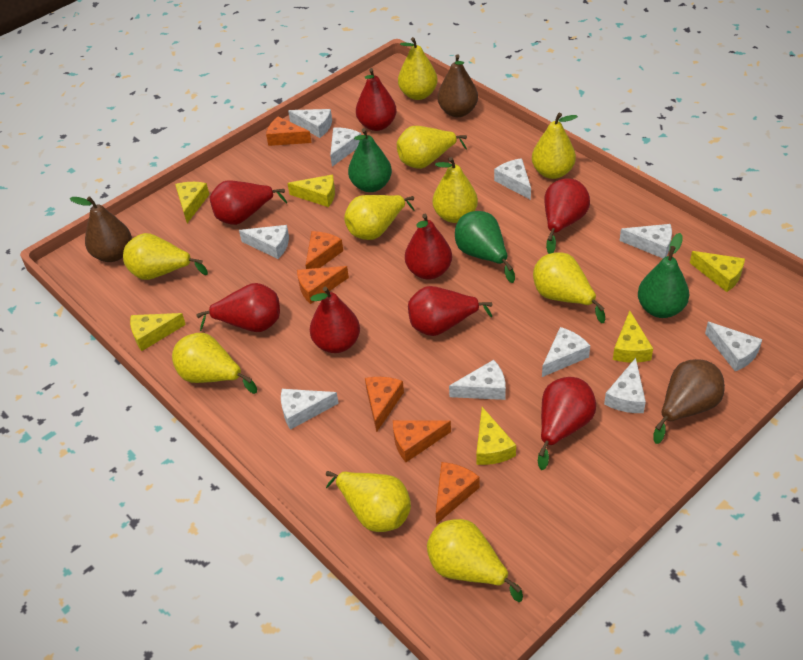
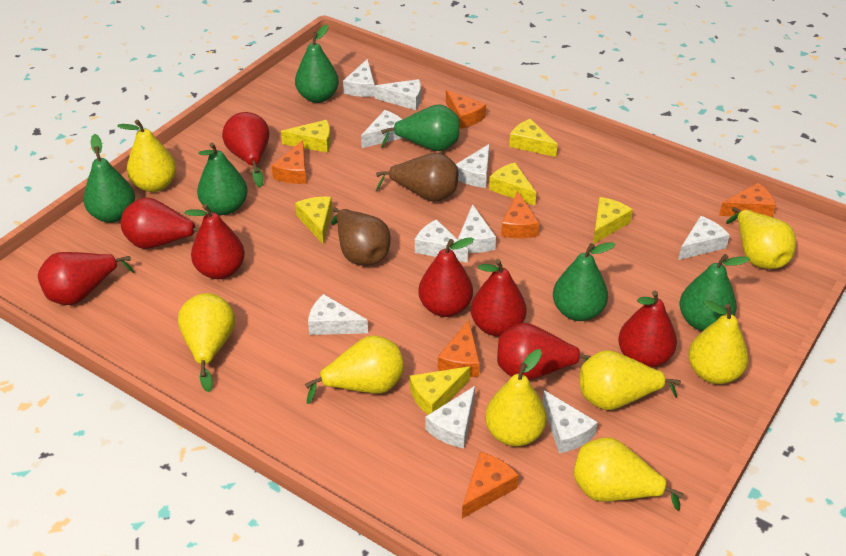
brown pear: [70,196,132,262] [438,54,478,117] [654,359,725,444] = 3 -> [331,207,391,266] [376,153,458,202] = 2
green pear: [348,128,392,192] [455,211,515,283] [638,233,689,318] = 3 -> [83,134,135,223] [197,143,248,215] [295,24,339,103] [381,105,459,151] [553,242,615,321] [680,254,750,331] = 6
yellow pear: [123,233,208,280] [172,333,257,394] [326,471,411,532] [344,195,415,240] [397,126,467,169] [398,37,438,100] [427,519,523,602] [433,157,478,223] [532,113,578,179] [533,253,605,323] = 10 -> [117,120,176,192] [178,293,235,392] [305,335,404,404] [485,349,547,447] [574,437,684,511] [580,350,681,410] [688,300,749,384] [726,207,796,269] = 8

